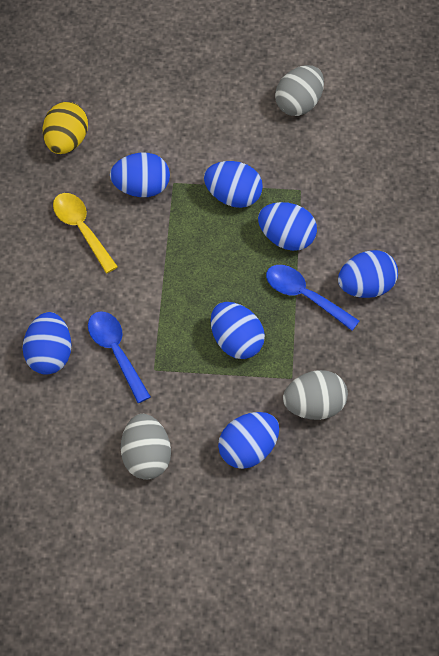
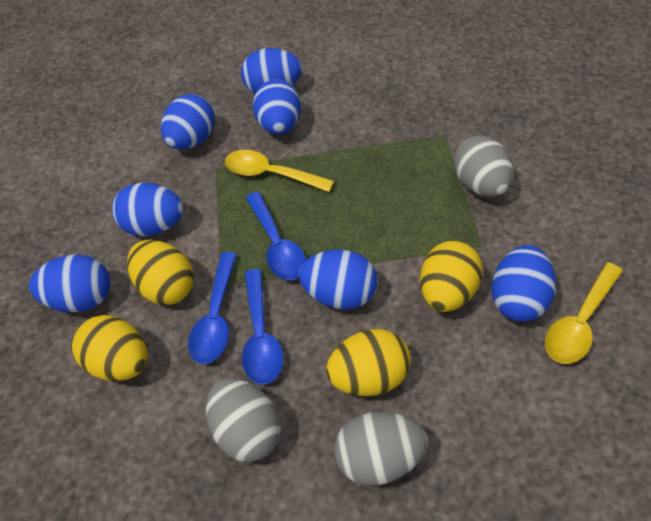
blue spoon: [88,311,151,403] [266,265,359,331] = 2 -> [188,252,237,364] [242,269,283,384] [246,192,306,280] = 3
yellow egg: [43,102,88,154] = 1 -> [72,315,147,381] [127,240,194,305] [326,329,411,396] [420,241,483,312] = 4
yellow spoon: [53,193,118,273] = 1 -> [225,150,334,192] [545,262,623,364] = 2

